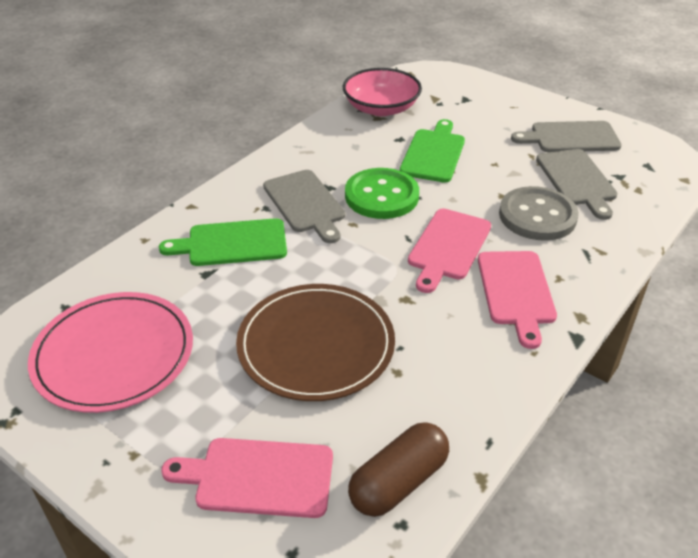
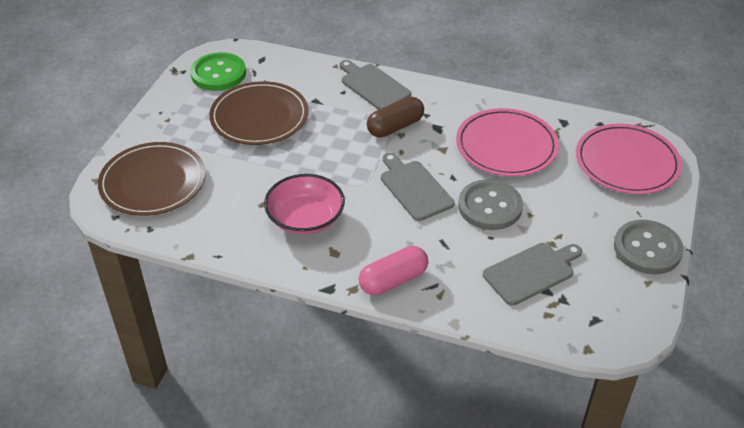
brown plate: [236,284,395,401] = 1 -> [98,142,206,216] [209,81,308,145] = 2
green cutting board: [159,218,287,266] [400,119,465,183] = 2 -> none = 0
grey button: [499,186,579,241] = 1 -> [458,179,523,230] [614,220,684,274] = 2
pink capsule: none = 0 -> [359,246,428,295] = 1
pink cutting board: [161,438,333,518] [408,208,491,293] [478,251,557,349] = 3 -> none = 0
pink plate: [28,292,193,413] = 1 -> [456,108,559,176] [576,124,682,194] = 2

